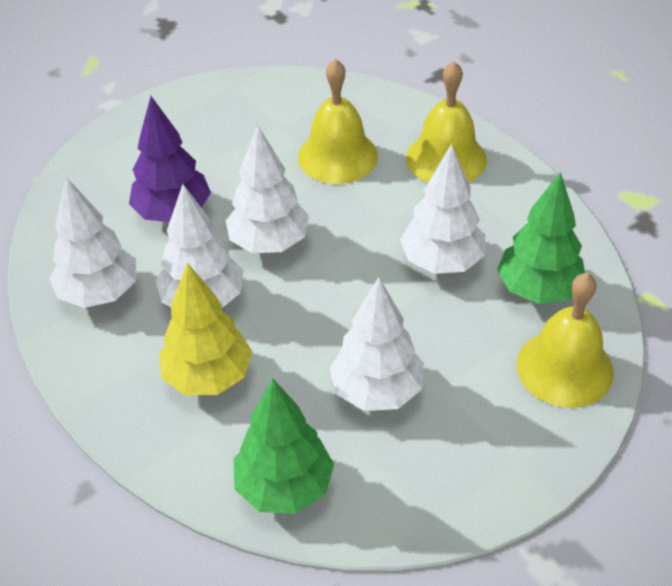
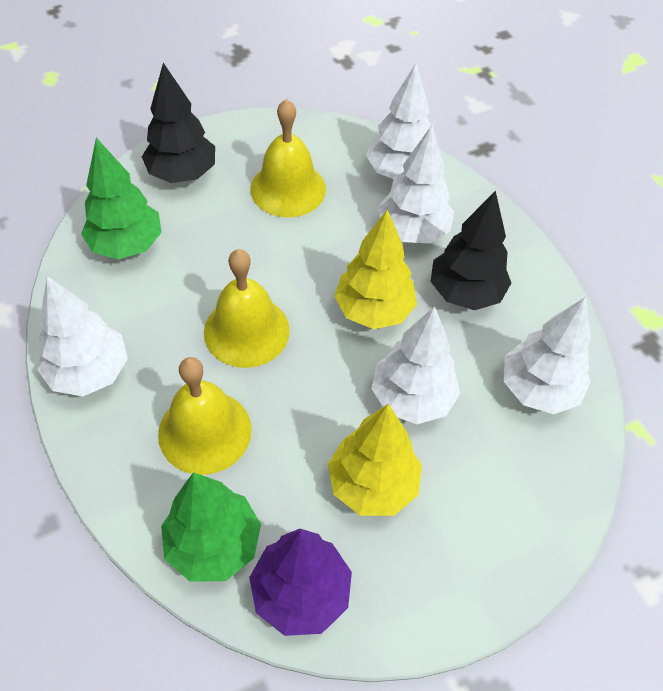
black tree: none = 0 -> [142,63,215,183] [431,191,511,310] = 2
yellow tree: [159,263,252,395] = 1 -> [328,404,422,516] [334,209,417,329] = 2

